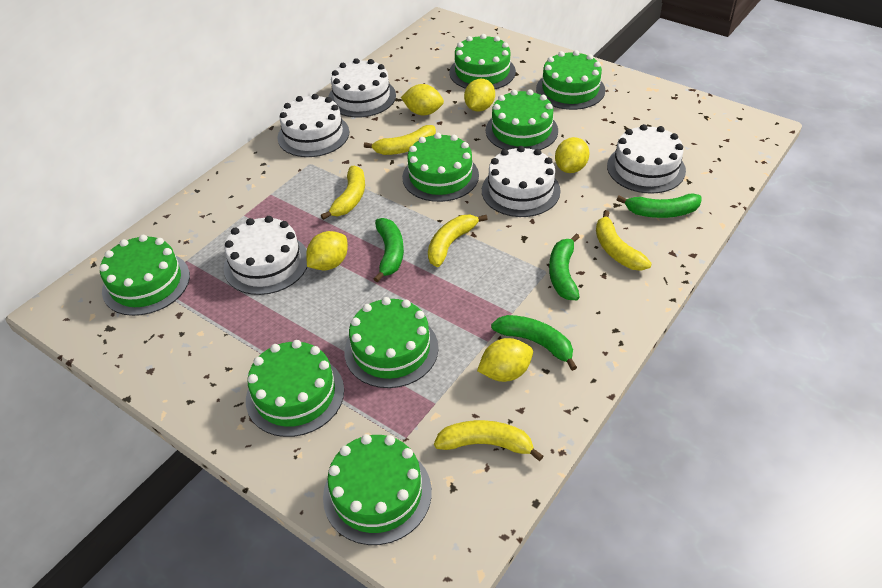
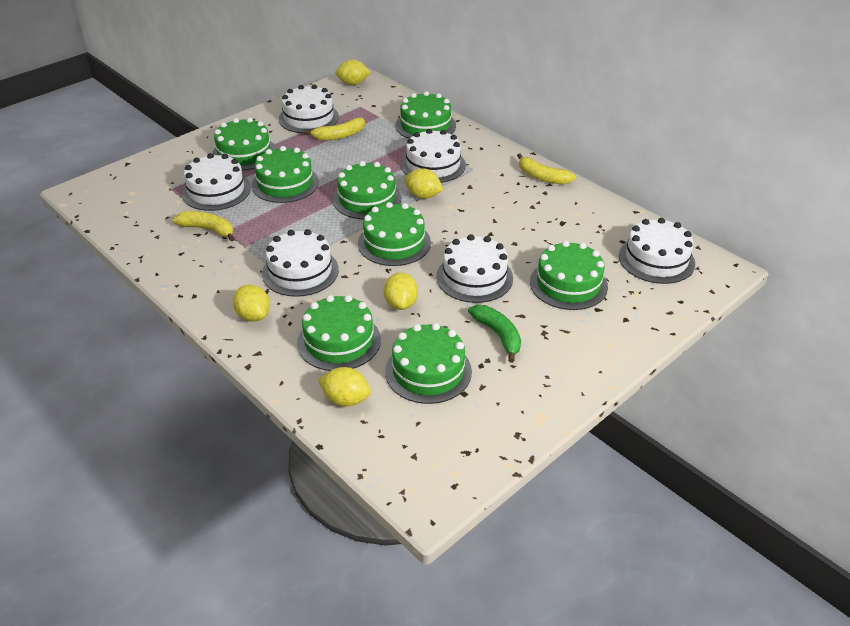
green banana: [374,218,404,282] [491,315,577,371] [549,234,580,300] [617,193,702,218] = 4 -> [468,305,521,363] = 1
white cake: [224,216,307,295] [277,94,349,157] [328,58,396,117] [482,146,561,217] [607,124,686,194] = 5 -> [182,153,251,211] [262,229,339,297] [279,85,339,133] [401,129,466,183] [436,234,513,303] [619,218,695,284] = 6
yellow banana: [321,166,365,220] [364,125,436,155] [428,215,488,267] [434,420,543,461] [596,210,652,271] = 5 -> [173,211,235,242] [304,118,365,141] [517,153,576,184] = 3

